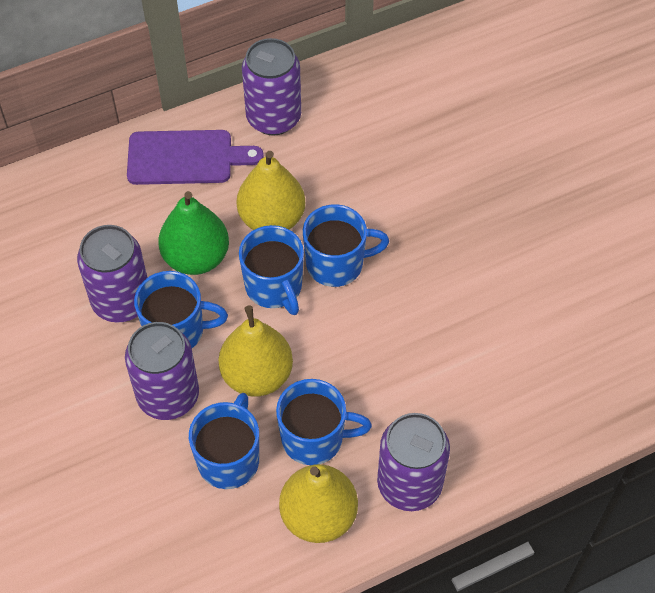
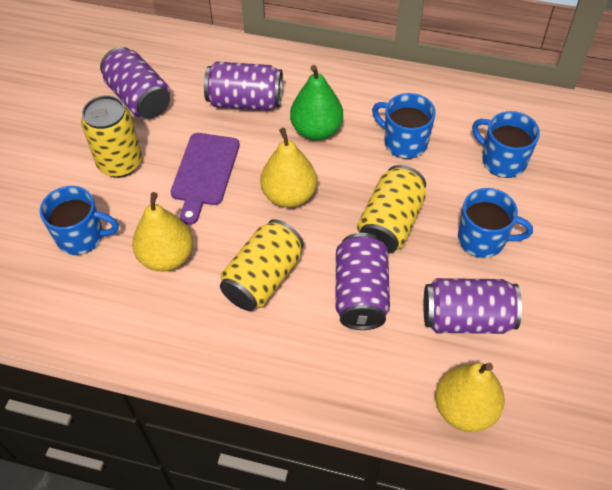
blue mug: [134,271,228,348] [189,393,259,489] [239,225,304,315] [276,379,372,465] [303,204,389,287] = 5 -> [40,186,119,255] [372,93,436,159] [458,188,533,258] [472,111,540,178] = 4
yellow can: none = 0 -> [81,95,142,178] [220,219,304,311] [357,165,426,254] = 3

